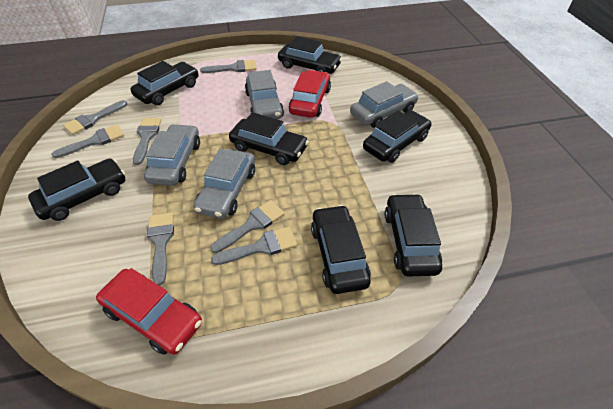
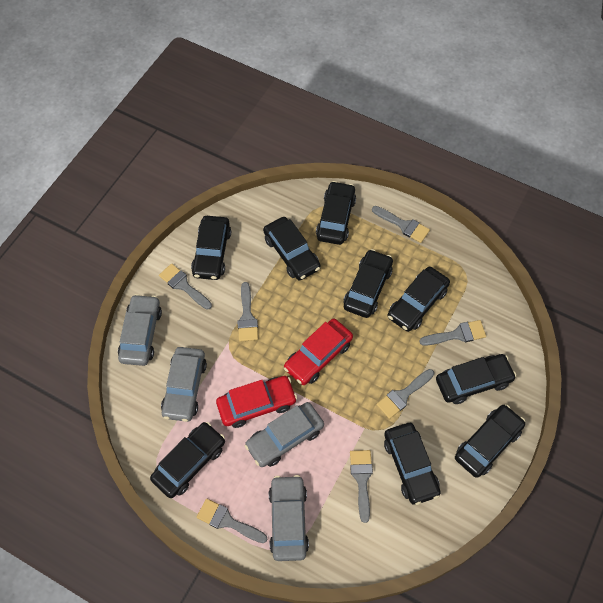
black car: [28,158,125,221] [130,61,198,105] [229,112,309,165] [278,36,342,74] [311,205,371,294] [363,110,431,163] [385,193,442,277] = 7 -> [150,422,225,498] [191,216,231,280] [263,217,321,280] [316,181,356,245] [344,249,393,318] [384,423,441,505] [388,267,450,332] [436,354,516,404] [455,405,525,478] = 9

